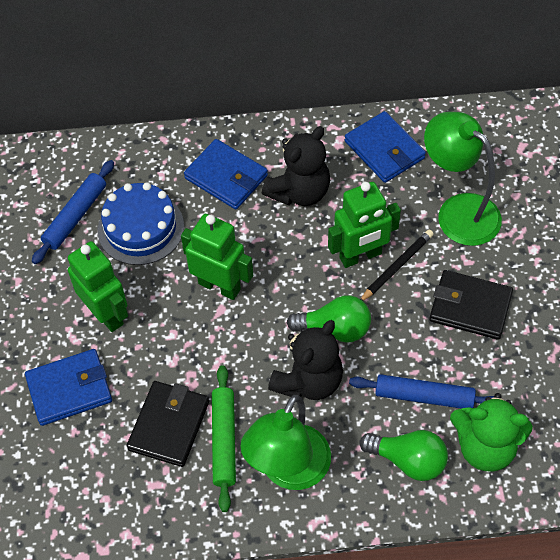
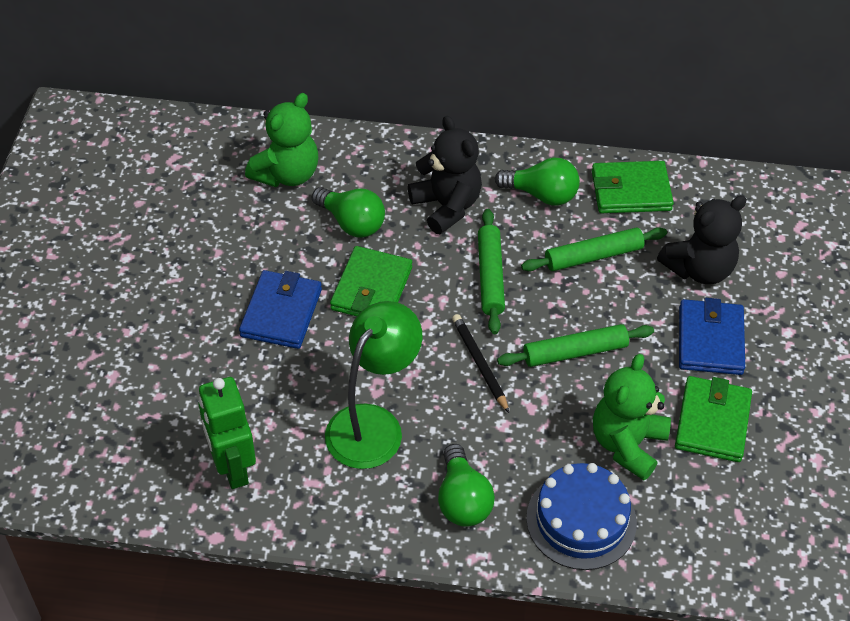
black wallet: [127,381,209,467] [429,270,513,340] = 2 -> none = 0
blue rolling pin: [32,160,114,264] [349,374,494,409] = 2 -> none = 0
blue wallet: [25,349,112,426] [184,139,268,210] [345,111,426,183] = 3 -> [239,270,322,349] [679,298,745,375] = 2
green lamp: [240,395,331,490] [424,112,502,246] = 2 -> [325,301,423,469] = 1
green light bulb: [287,295,371,343] [359,430,448,481] = 2 -> [312,187,385,237] [438,444,495,527] [495,158,580,205] = 3
green robot: [68,241,128,332] [181,214,253,300] [328,182,401,268] = 3 -> [199,377,256,489] = 1
green rolling pin: [212,365,236,512] = 1 -> [478,209,505,334] [497,324,654,367] [521,227,667,272] = 3
green teddy bear: [450,393,533,471] = 1 -> [245,93,318,187] [593,354,671,480] = 2
green wallet: none = 0 -> [330,246,412,316] [592,161,674,213] [675,376,752,462] = 3

